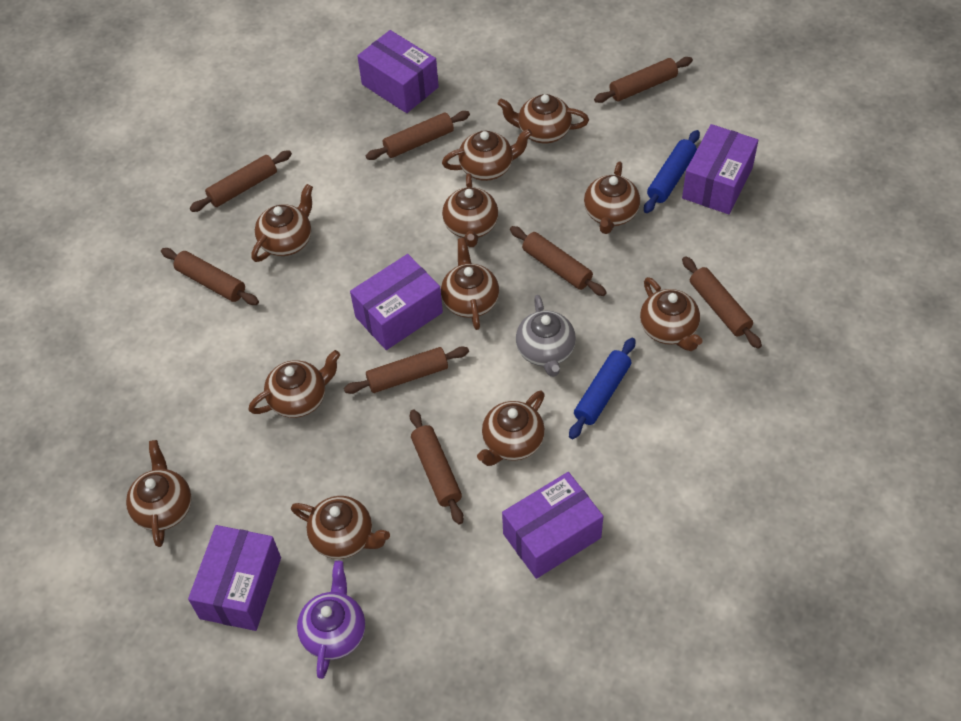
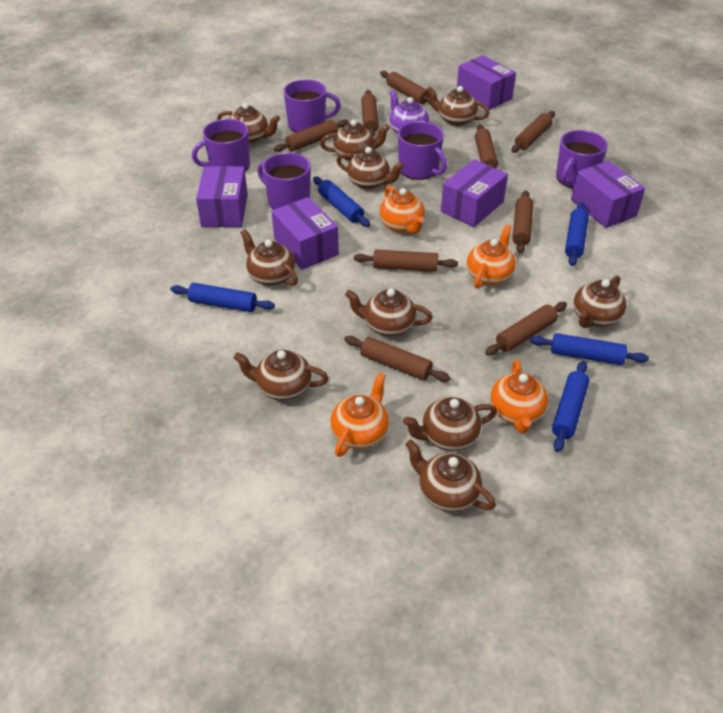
blue rolling pin: [569,337,635,439] [644,130,700,213] = 2 -> [170,283,275,312] [313,177,370,227] [530,333,649,365] [552,361,590,452] [565,202,589,266] = 5
brown rolling pin: [161,248,259,305] [190,150,292,212] [344,346,469,394] [366,111,470,160] [410,410,464,525] [510,226,607,296] [594,57,693,103] [682,256,762,349] = 8 -> [274,119,348,152] [344,336,451,382] [354,250,458,272] [361,90,379,136] [380,71,431,105] [475,124,498,168] [485,302,567,356] [512,111,555,153] [512,190,533,253] = 9
brown teapot: [126,440,192,547] [248,350,340,418] [251,184,313,262] [291,496,390,559] [441,238,499,330] [442,129,532,181] [442,173,498,247] [477,391,545,466] [498,94,589,143] [584,161,640,234] [640,277,703,351] = 11 -> [217,103,280,144] [233,350,329,401] [240,229,298,286] [320,120,390,161] [336,147,404,190] [345,288,433,336] [403,397,497,451] [405,439,496,512] [427,86,489,126] [573,275,626,328] = 10
grey teapot: [516,295,576,377] = 1 -> none = 0
orange teapot: none = 0 -> [331,373,389,457] [379,186,425,234] [467,225,516,289] [490,359,548,434] = 4
purple mug: none = 0 -> [192,119,250,172] [257,153,311,210] [283,79,341,133] [398,121,447,180] [556,130,608,188] = 5

